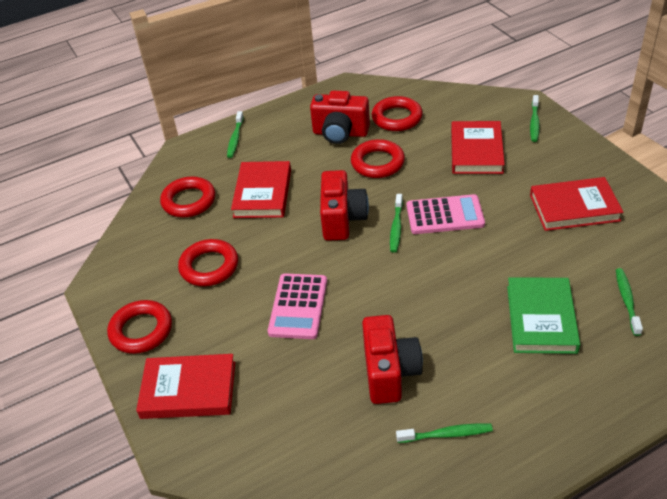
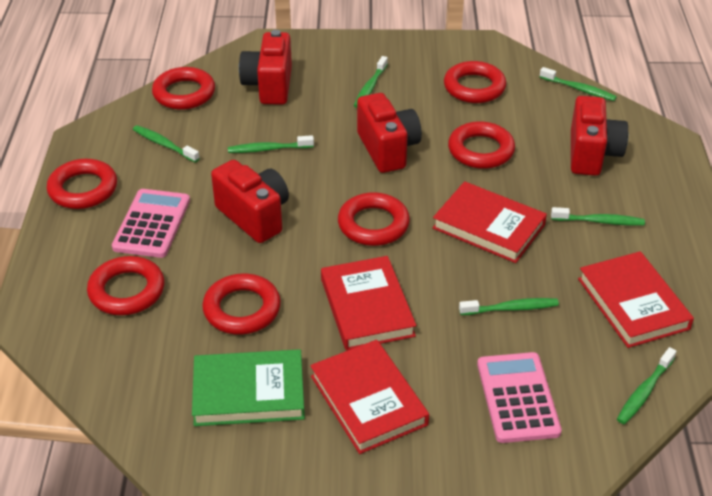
green toothbrush: [227,111,244,158] [390,194,403,253] [396,424,493,443] [530,95,540,142] [616,268,643,336] = 5 -> [133,125,200,163] [228,135,314,153] [354,56,388,108] [459,298,559,315] [540,67,617,101] [551,207,645,226] [617,347,677,424] = 7
red camera: [310,91,370,144] [320,170,369,241] [362,315,423,404] = 3 -> [211,160,289,243] [239,30,292,105] [357,93,422,173] [571,96,628,176] = 4
red ring: [107,300,172,354] [160,176,215,217] [178,239,238,286] [351,139,405,178] [372,96,423,131] = 5 -> [46,159,117,209] [87,256,165,315] [152,67,215,110] [202,274,281,334] [338,192,410,246] [444,61,506,103] [448,121,515,169] = 7

